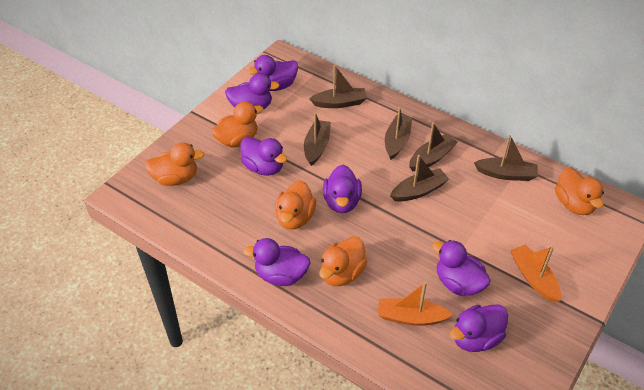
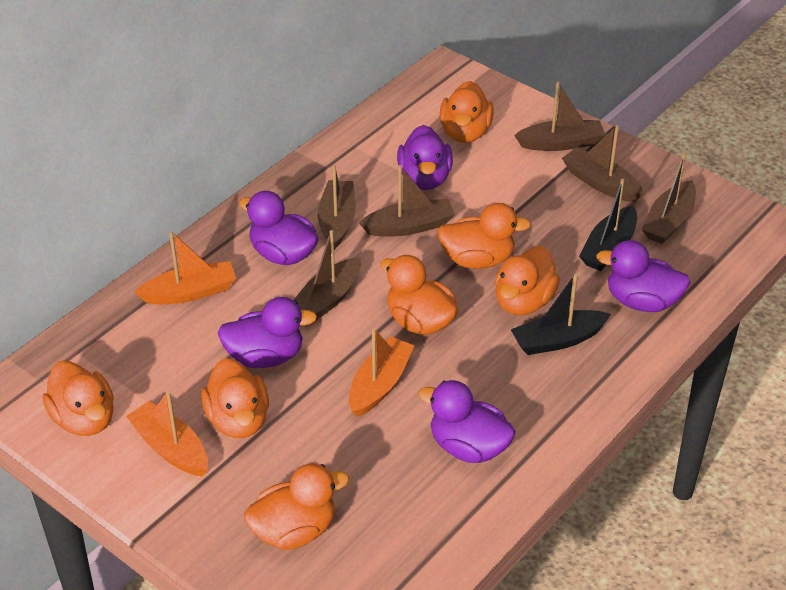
black boat: none = 0 -> [511,274,611,355] [579,179,637,271] = 2
orange boat: [378,282,453,326] [510,244,561,302] = 2 -> [126,391,208,476] [135,231,236,304] [349,328,415,417] = 3
orange duck: [144,142,204,186] [211,102,263,147] [275,180,316,229] [319,236,367,286] [555,167,604,215] = 5 -> [42,361,114,436] [201,358,269,438] [244,464,349,550] [380,255,458,335] [437,203,531,269] [440,81,494,143] [495,246,560,315] = 7
purple duck: [225,73,280,109] [240,136,287,176] [243,238,310,286] [247,55,298,91] [323,165,362,213] [432,240,491,296] [450,304,508,352] = 7 -> [217,297,317,368] [239,191,319,265] [397,125,453,190] [418,380,516,463] [596,240,691,312] = 5

